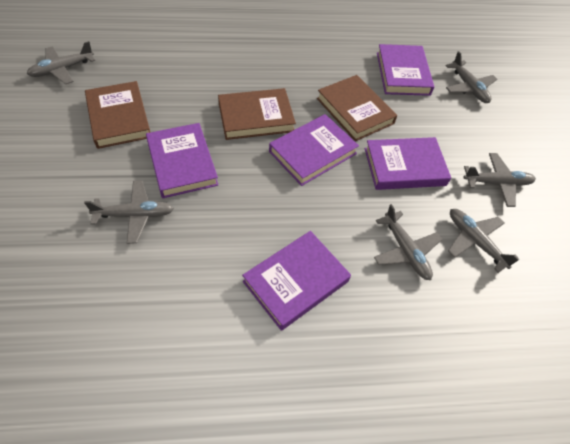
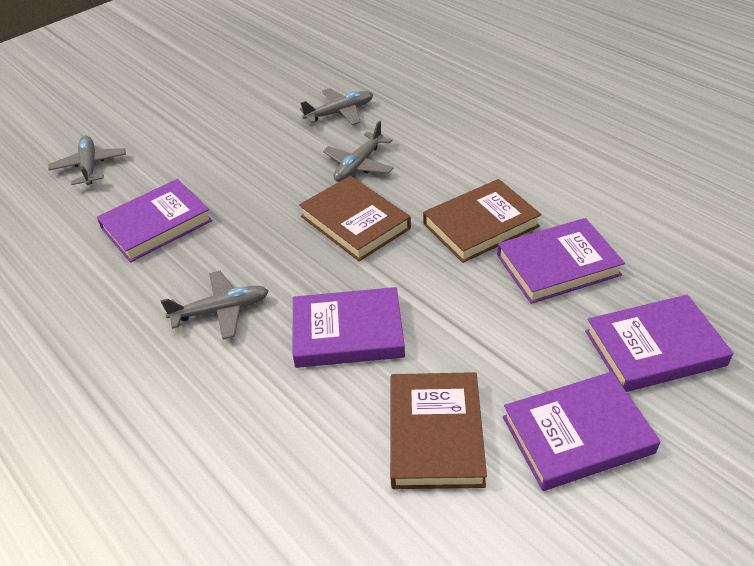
grey plane: [27,41,95,84] [84,181,174,244] [374,204,442,280] [446,51,497,103] [448,209,520,273] [463,153,536,207] = 6 -> [48,136,126,185] [161,271,269,339] [300,88,373,125] [323,121,394,182] = 4

